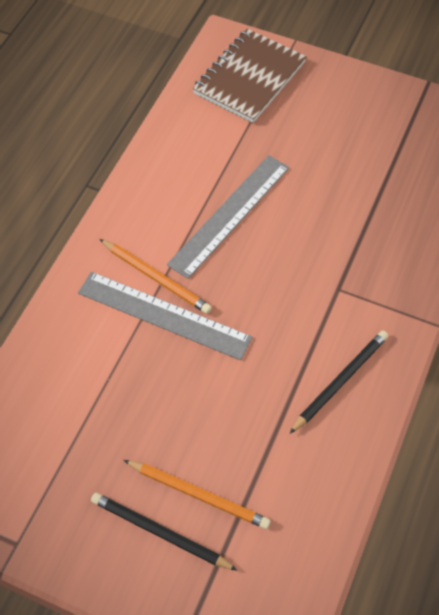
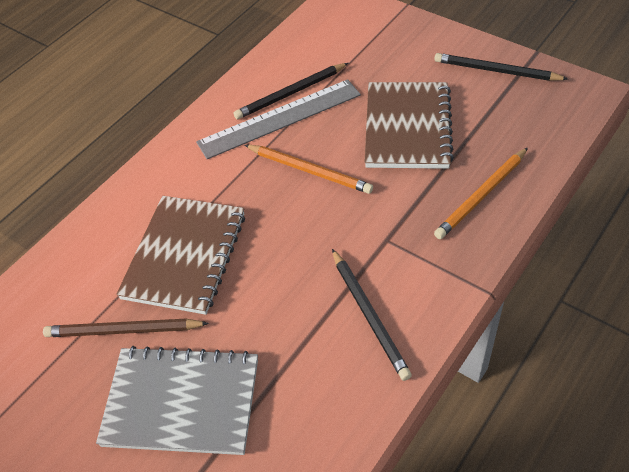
black pencil: [91,493,238,571] [289,330,388,434] = 2 -> [234,63,348,119] [332,249,412,381] [434,53,568,81] = 3
brown notebook: [193,29,307,123] = 1 -> [116,196,245,315] [365,82,454,169] = 2
brown pencil: none = 0 -> [43,319,209,337] = 1
grey notebook: none = 0 -> [96,346,258,455] = 1
grey ruler: [78,272,252,360] [167,155,289,279] = 2 -> [196,79,361,159] = 1

